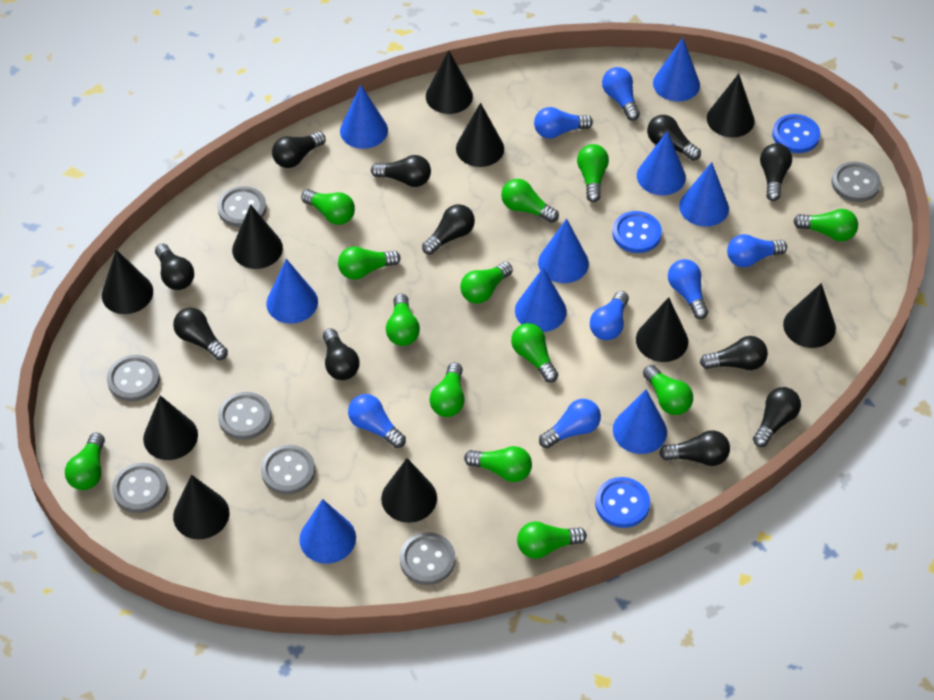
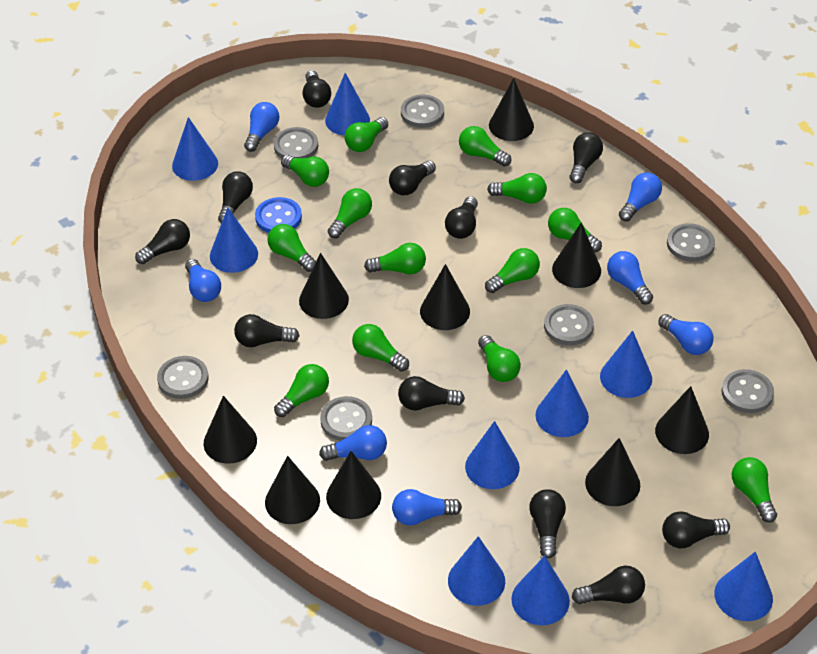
black cone: [102,250,153,314] [143,395,198,460] [173,475,229,539] [232,204,283,269] [381,458,437,523] [426,50,473,114] [456,103,504,167] [636,297,688,362] [707,74,754,137] [783,283,836,348] = 10 -> [204,396,257,464] [265,456,320,524] [299,253,349,319] [326,451,381,519] [420,264,470,330] [489,78,534,141] [552,222,601,288] [585,438,640,506] [655,386,709,454] = 9
blue button: [595,477,650,528] [612,211,662,253] [772,114,820,153] = 3 -> [255,197,302,233] = 1

